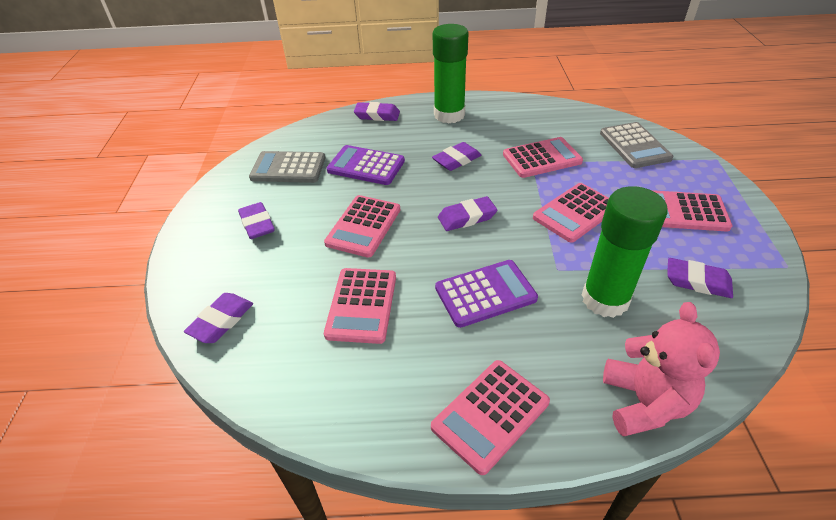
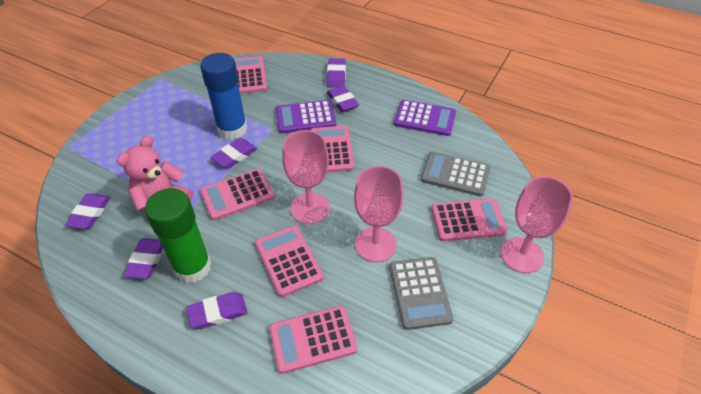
blue glue stick: none = 0 -> [200,53,248,140] = 1
green glue stick: [433,24,468,123] [582,186,668,318] = 2 -> [145,188,211,283] = 1
pink goblet: none = 0 -> [282,130,330,224] [354,166,403,262] [501,176,573,273] = 3

